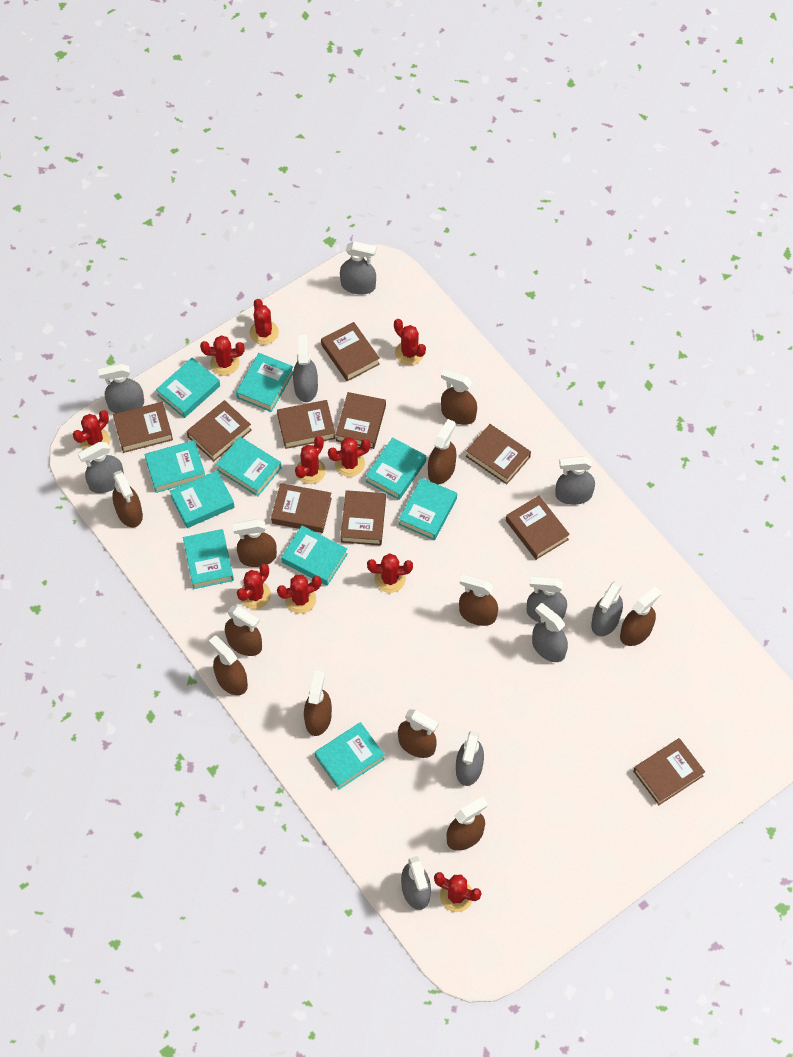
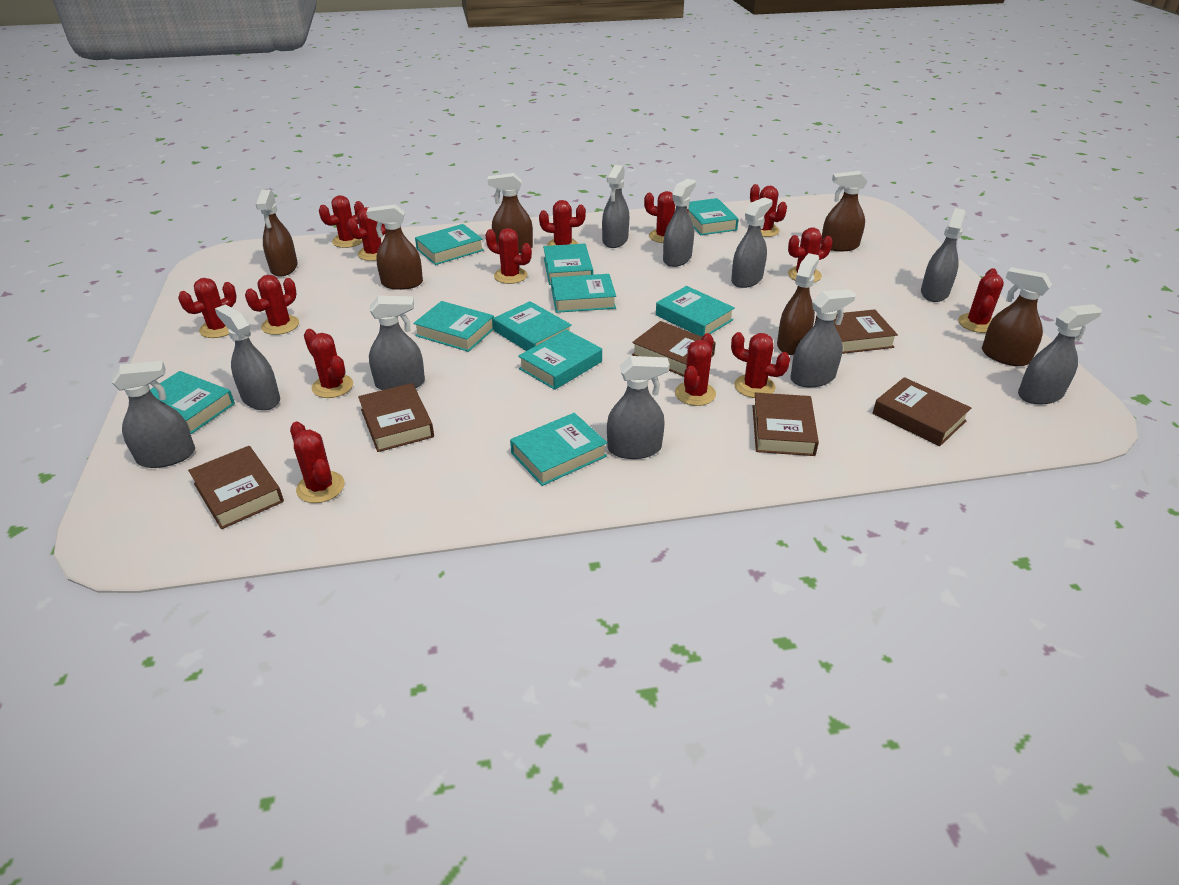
brown book: [113,402,173,453] [187,400,252,461] [271,483,332,533] [277,400,335,449] [321,322,380,381] [336,392,386,449] [341,490,386,546] [466,424,531,485] [506,496,570,560] [633,738,705,805] = 10 -> [188,446,284,529] [358,383,434,452] [632,321,716,377] [753,393,819,456] [815,309,898,354] [872,377,971,446] = 6
brown spray bottle: [112,470,143,527] [209,636,248,695] [225,605,262,656] [233,519,277,567] [304,670,332,736] [398,709,439,758] [428,419,457,485] [441,369,477,425] [446,796,488,851] [459,574,498,626] [620,586,661,646] = 11 -> [256,189,298,277] [367,204,423,290] [487,173,533,253] [777,253,819,355] [821,171,868,251] [982,267,1052,366] = 6
red cactus: [73,410,110,449] [200,335,244,375] [237,564,271,609] [250,299,279,345] [277,575,322,614] [295,436,326,484] [328,437,370,477] [367,553,413,593] [394,319,426,365] [434,872,482,912] = 10 -> [178,278,237,338] [245,275,299,335] [290,422,344,503] [304,329,353,398] [319,195,364,248] [347,207,386,261] [485,228,532,284] [539,200,586,246] [644,191,689,243] [675,333,716,406] [731,332,790,398] [750,184,787,237] [788,228,833,282] [958,268,1004,333] = 14

